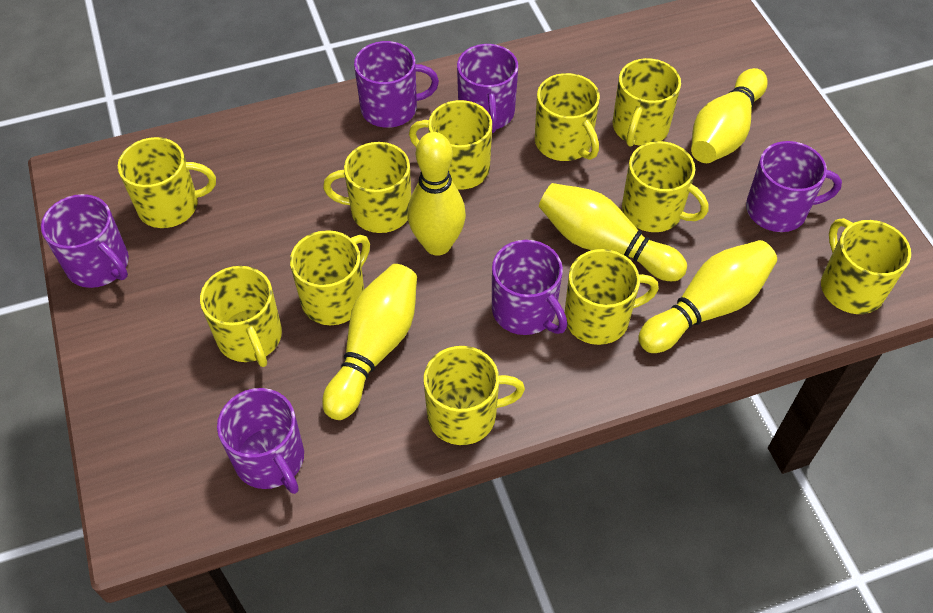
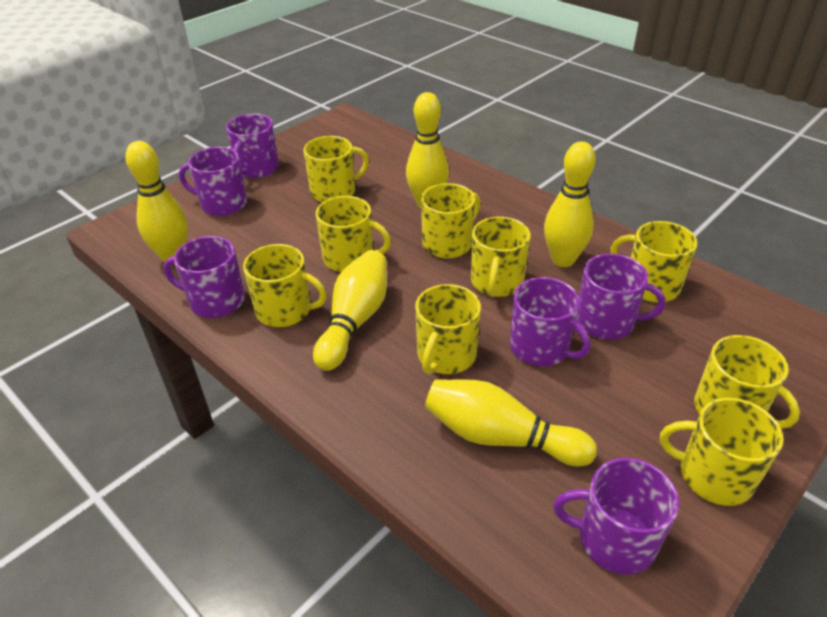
yellow mug: [118,137,216,228] [200,266,282,367] [290,230,370,325] [323,142,411,233] [409,100,492,190] [424,346,525,445] [535,73,600,161] [565,249,659,345] [613,58,681,147] [622,141,708,232] [821,218,911,314] = 11 -> [243,244,327,327] [304,136,369,203] [316,196,391,272] [415,284,481,375] [421,183,481,258] [471,217,531,297] [611,221,698,302] [660,398,783,506] [694,335,800,429] = 9

